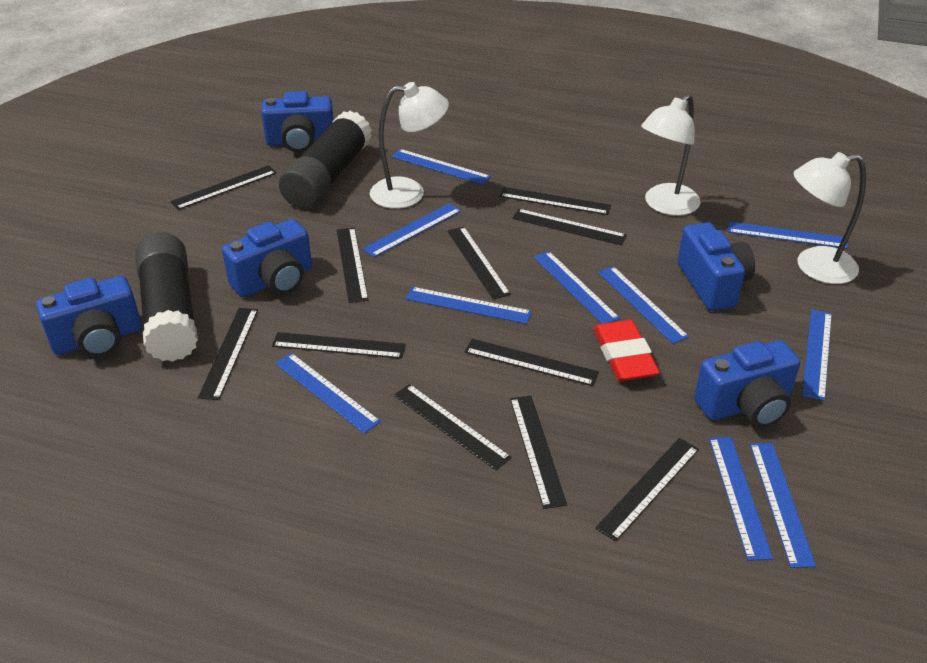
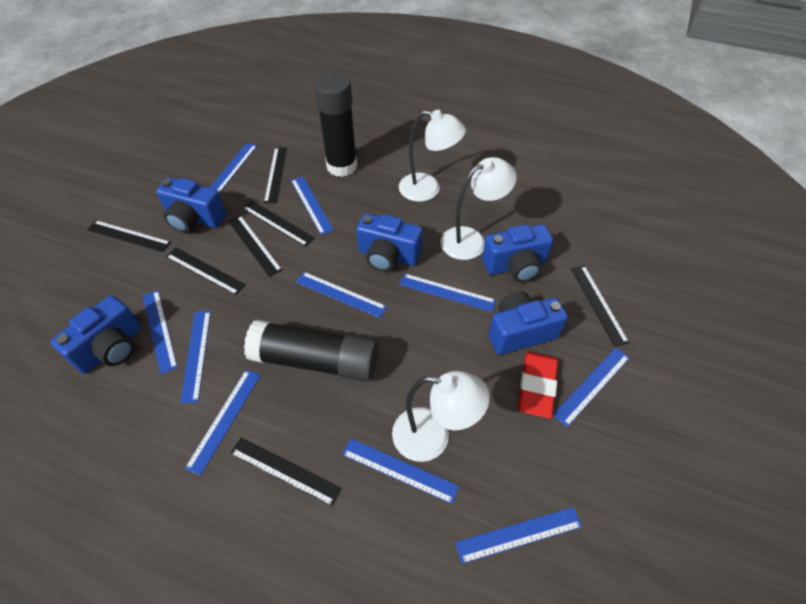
black ruler: [170,165,277,210] [198,308,258,400] [272,332,406,359] [337,228,368,303] [394,384,512,470] [447,227,511,300] [465,339,599,386] [499,187,611,215] [510,395,567,509] [512,209,627,245] [595,438,699,542] = 11 -> [87,220,171,252] [166,247,246,295] [228,215,282,277] [230,437,342,506] [242,200,315,247] [264,148,287,203] [571,265,629,347] = 7

